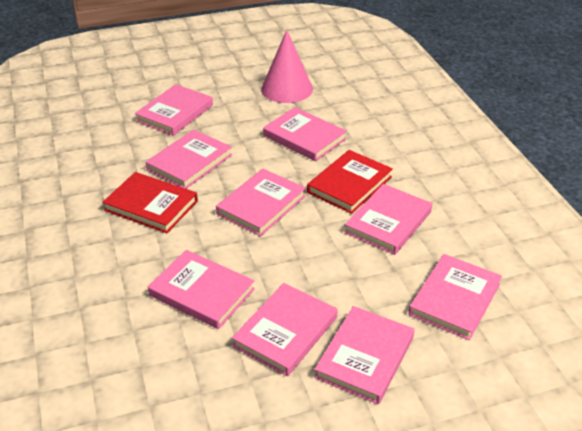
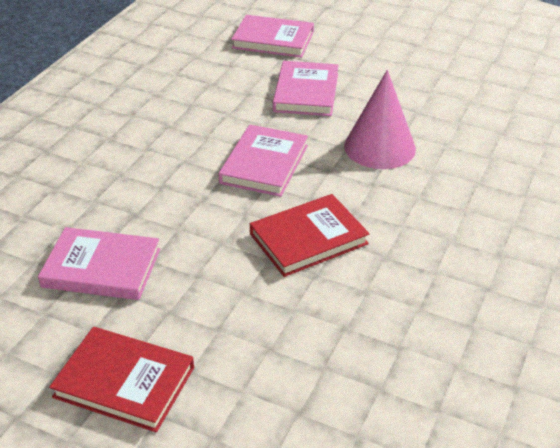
pink book: [135,84,213,136] [146,130,232,189] [148,250,255,329] [216,169,306,236] [232,283,338,377] [263,107,347,161] [314,306,415,404] [344,184,432,255] [409,254,502,340] = 9 -> [38,227,160,300] [218,125,308,197] [231,15,314,58] [273,61,339,116] = 4

